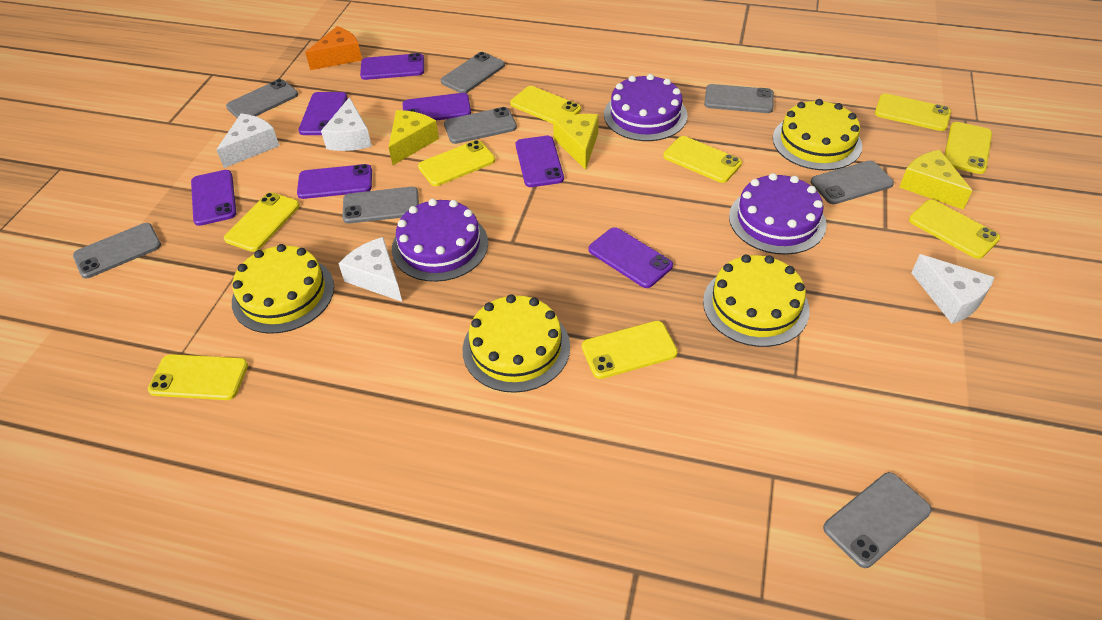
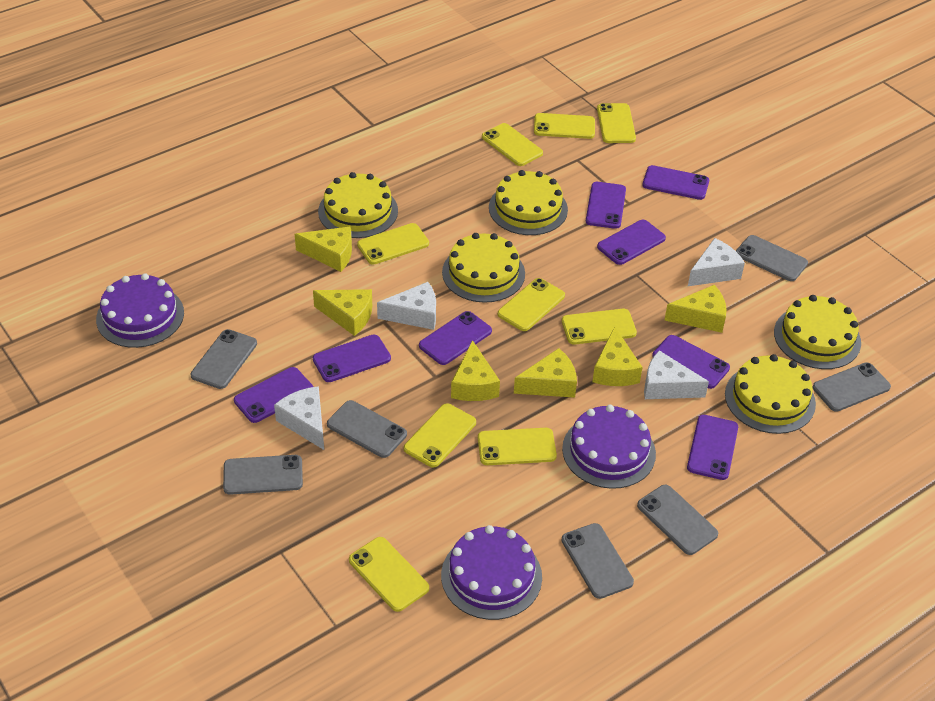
grey phone: [73,223,161,278] [226,79,298,118] [342,187,419,224] [441,52,505,93] [444,107,517,144] [704,84,774,113] [811,161,894,204] [823,472,932,568] = 8 -> [191,329,257,389] [223,455,303,495] [327,400,407,458] [561,523,634,599] [637,485,718,555] [736,235,808,281] [813,362,891,412] = 7
orange cheese: [305,26,362,70] = 1 -> none = 0
purple phone: [191,170,236,226] [297,164,372,199] [298,92,347,135] [360,53,424,80] [402,93,471,121] [516,136,564,187] [589,227,673,288] = 7 -> [234,367,313,423] [313,334,391,382] [419,311,492,365] [586,182,626,229] [597,220,666,265] [642,165,709,200] [652,335,730,389] [687,415,738,480] = 8
yellow cake: [232,244,334,334] [463,294,570,393] [703,255,810,347] [773,99,862,171] = 4 -> [318,172,398,238] [442,233,525,303] [489,170,568,235] [725,354,816,434] [774,295,861,369] = 5
yellow cheese: [389,110,439,165] [553,114,599,170] [899,150,972,210] = 3 -> [295,227,352,272] [313,289,372,336] [451,340,500,401] [514,348,577,398] [592,326,643,386] [665,285,727,333] = 6

